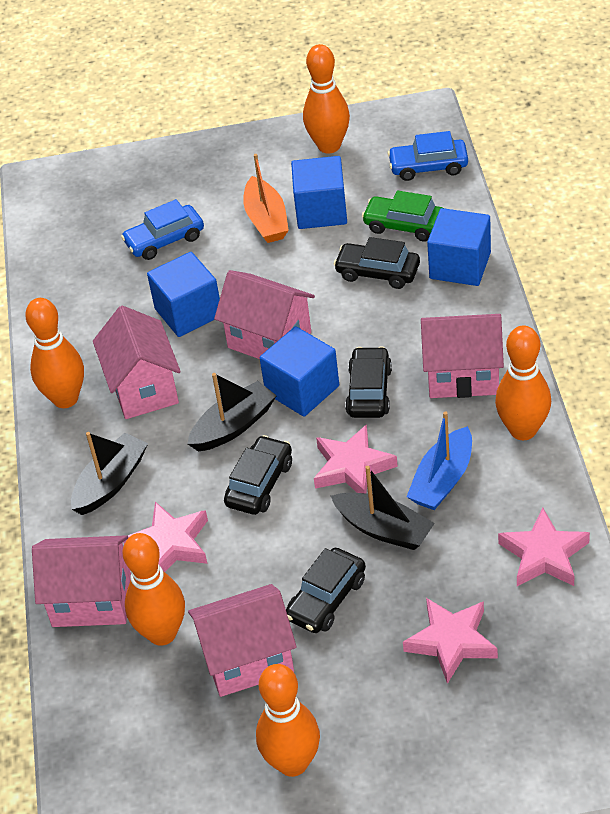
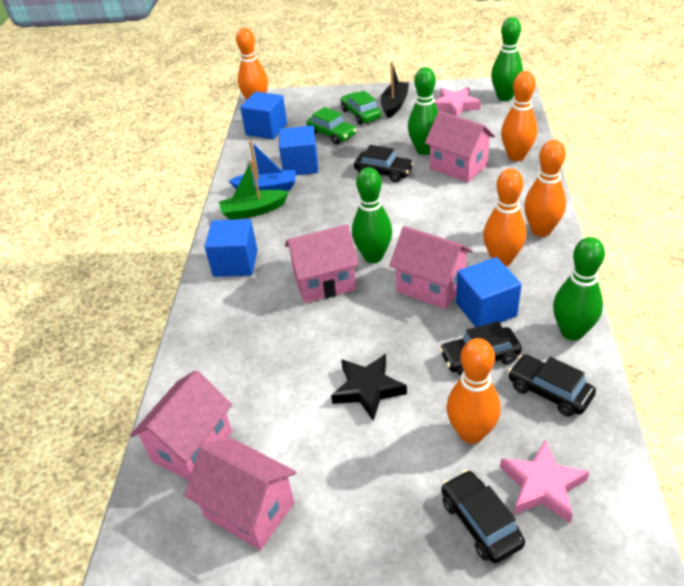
black boat: [71,432,148,515] [187,373,277,451] [331,466,435,550] = 3 -> [381,62,409,118] = 1
black star: none = 0 -> [331,354,407,421] = 1
blue car: [121,199,204,260] [387,131,468,181] = 2 -> none = 0
green boat: none = 0 -> [219,160,289,220] = 1
green bowling pin: none = 0 -> [352,167,393,263] [408,67,439,155] [491,17,523,101] [553,237,605,341] = 4
green car: [362,191,443,242] = 1 -> [306,107,357,144] [340,91,381,125] = 2
orange boat: [243,154,289,243] = 1 -> none = 0
pink star: [123,502,208,572] [314,424,398,493] [403,598,498,684] [498,508,590,586] = 4 -> [434,87,481,116] [500,439,589,523] = 2

